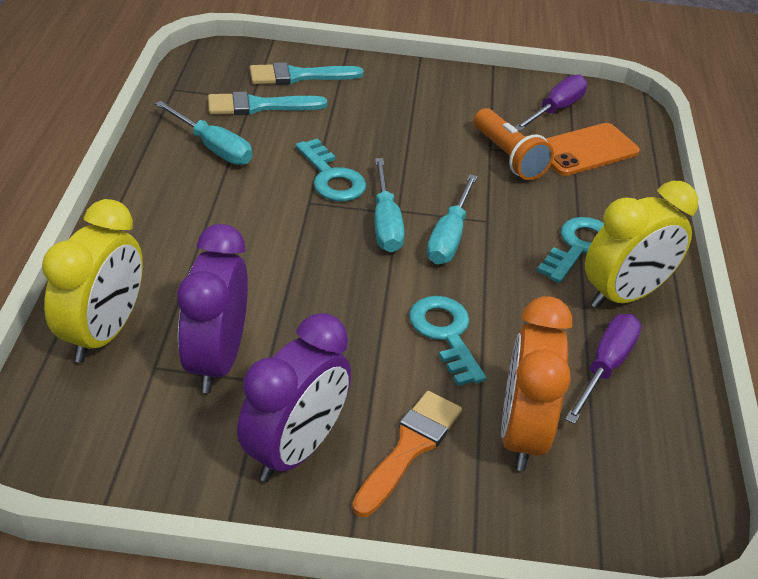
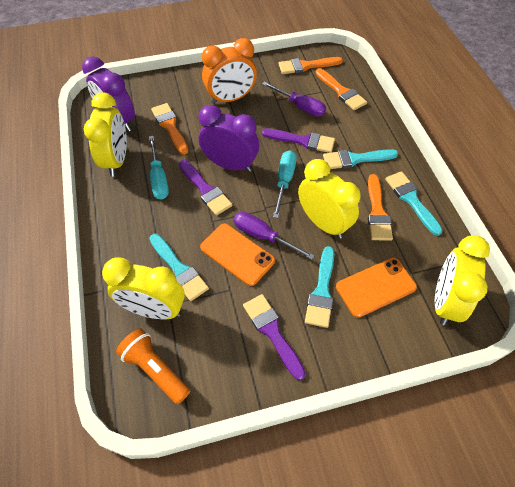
orange brush: [352,391,462,517] = 1 -> [151,103,189,155] [278,57,343,74] [315,68,367,110] [368,174,393,241] = 4
orange phone: [546,123,640,176] = 1 -> [200,224,275,286] [336,258,417,318] = 2
purple brush: none = 0 -> [179,160,232,215] [243,294,305,380] [262,128,335,153] = 3
turquoise brush: [208,91,327,115] [250,62,364,85] = 2 -> [149,234,209,301] [305,246,334,328] [323,149,398,169] [385,171,443,236] = 4
turquoise key: [296,139,366,201] [409,296,487,386] [537,217,604,283] = 3 -> none = 0
turquoise screwdriver: [155,101,252,165] [375,158,405,252] [427,174,477,264] = 3 -> [149,136,169,200] [273,150,297,218] = 2
yellow clock: [42,199,143,363] [585,181,698,308] = 2 -> [84,92,127,177] [102,257,185,319] [298,159,361,239] [435,235,490,325] = 4

